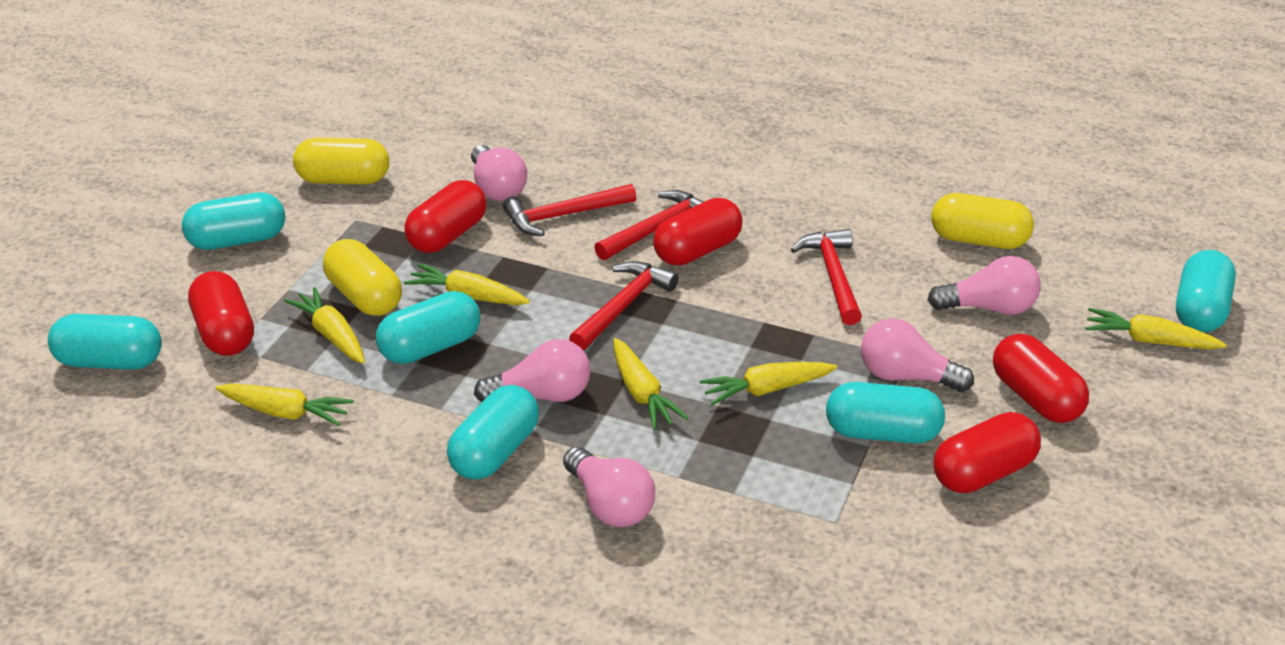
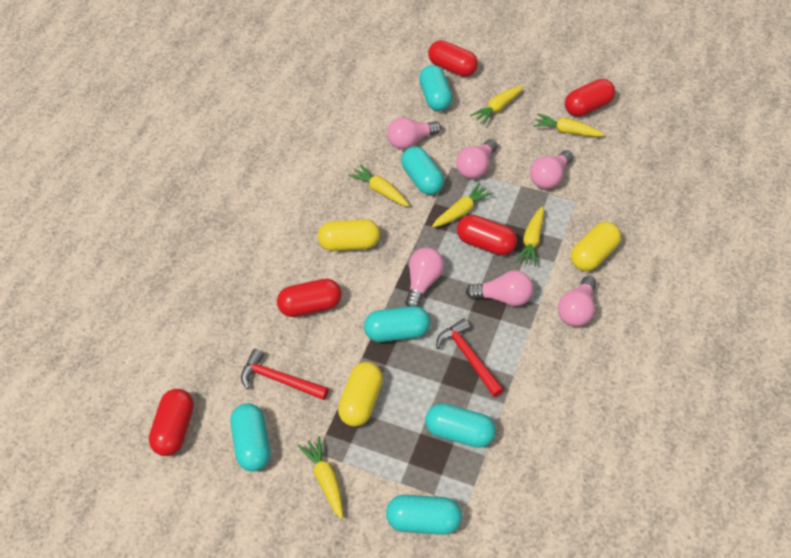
pink light bulb: [471,145,527,201] [474,339,591,402] [563,447,655,527] [861,318,974,392] [928,256,1041,315] = 5 -> [387,117,441,149] [405,247,444,307] [456,139,498,179] [466,270,533,306] [530,150,573,189] [558,276,597,327] = 6
red hammer: [503,184,636,236] [569,261,679,350] [594,190,704,260] [791,229,862,325] = 4 -> [241,349,329,400] [436,318,504,397] = 2

